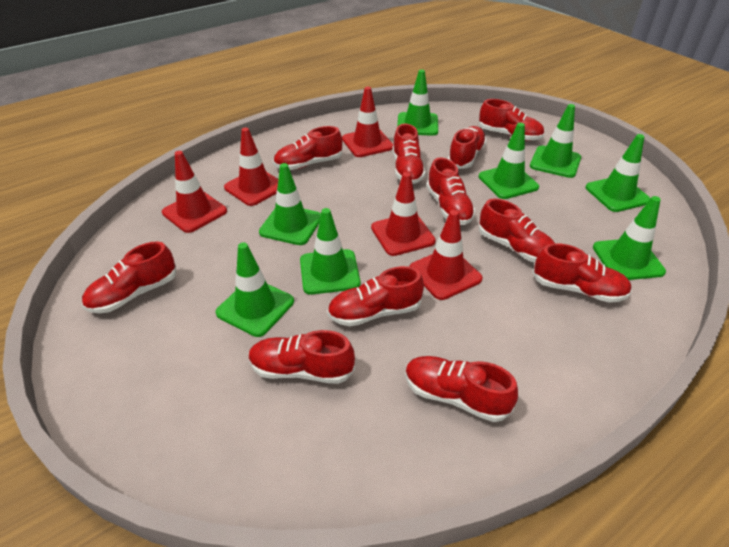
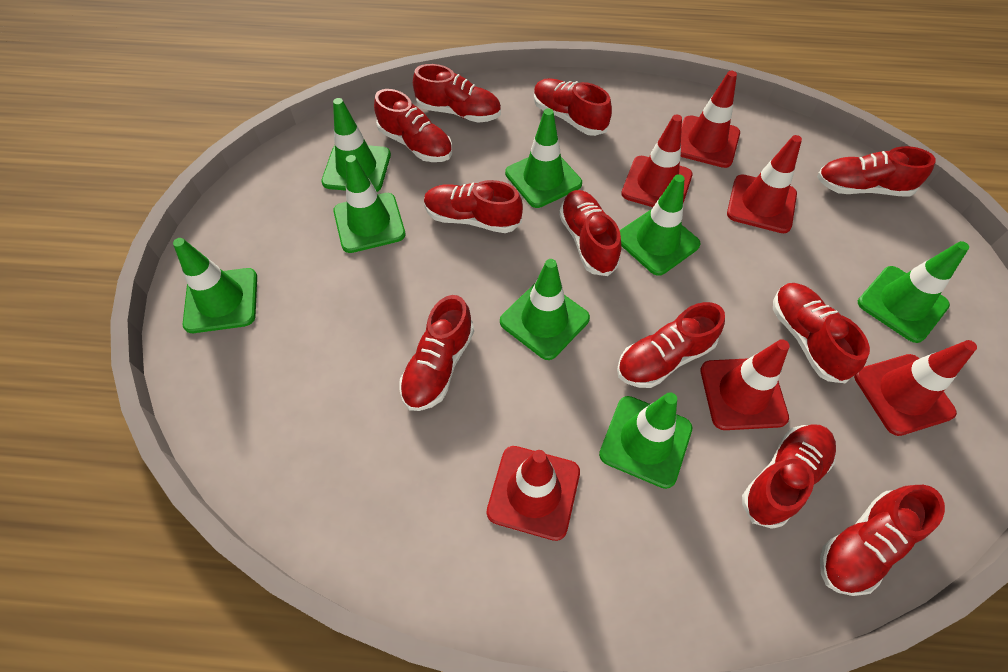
red traffic cone: [162,151,227,233] [224,128,278,206] [342,87,393,157] [371,172,436,256] [410,210,482,300] = 5 -> [487,446,580,541] [621,115,693,207] [681,71,740,168] [700,339,790,430] [727,135,802,233] [854,340,977,436] = 6

